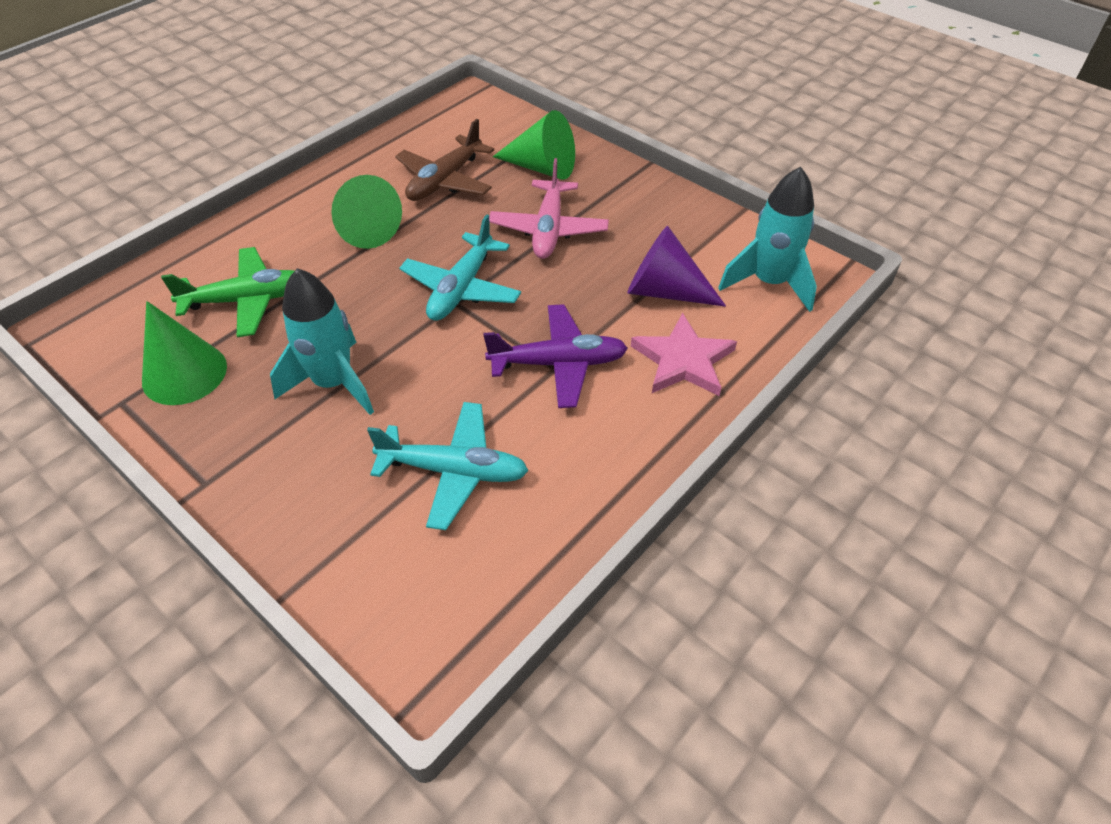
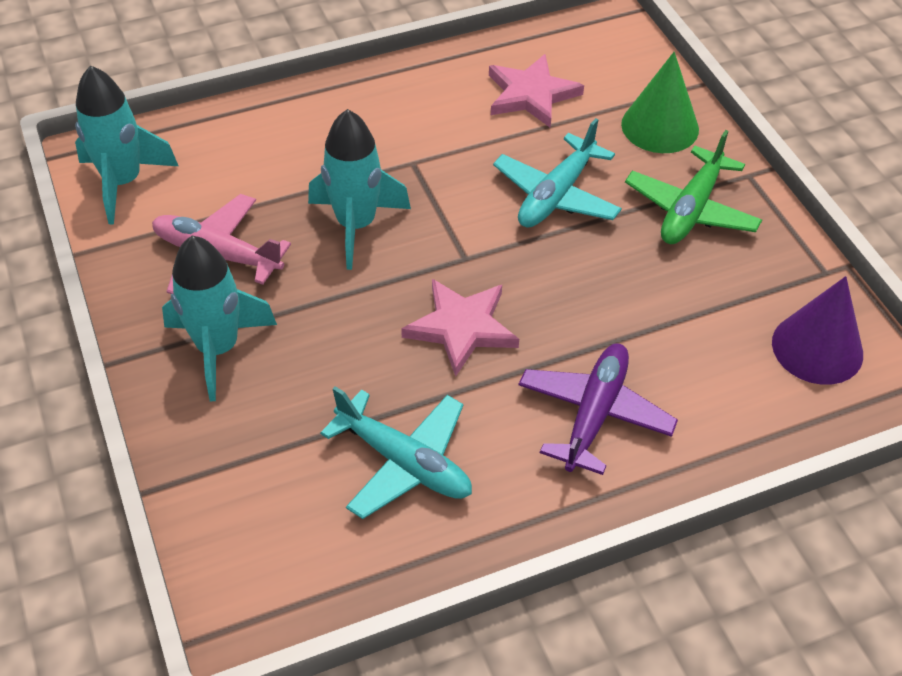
brown plane: [395,119,494,201] = 1 -> none = 0
green cone: [142,301,227,405] [331,175,402,249] [493,110,575,180] = 3 -> [621,52,699,153] = 1
pink star: [631,313,737,396] = 1 -> [401,279,519,377] [489,54,584,128] = 2
turquoise rocket: [270,268,374,415] [718,167,817,312] = 2 -> [75,65,178,224] [162,236,277,401] [308,109,411,270] = 3

